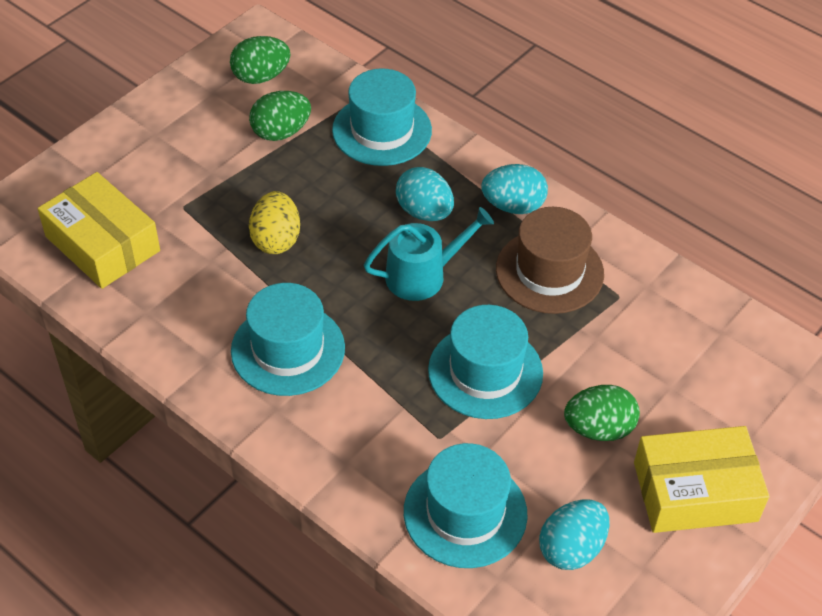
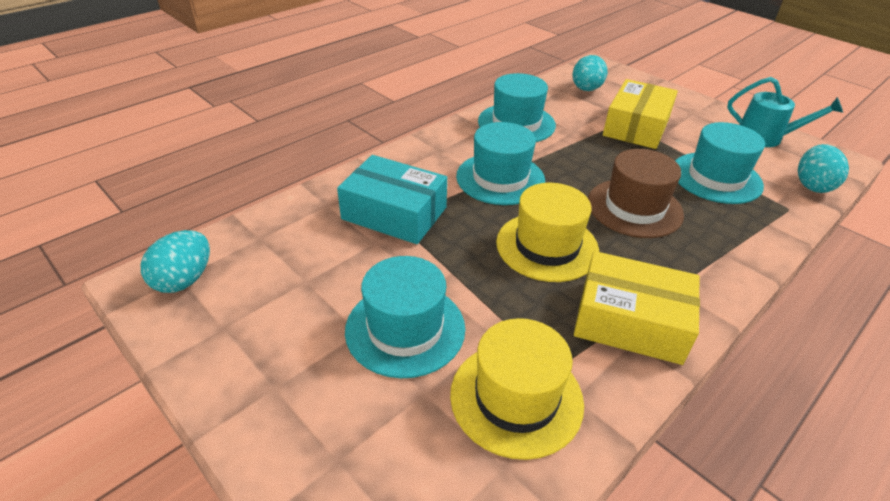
green egg: [230,36,291,84] [249,91,311,141] [564,385,640,441] = 3 -> none = 0
turquoise box: none = 0 -> [337,155,447,244] = 1
yellow egg: [249,191,300,254] = 1 -> none = 0
yellow hat: none = 0 -> [450,318,584,460] [496,183,599,282] = 2

